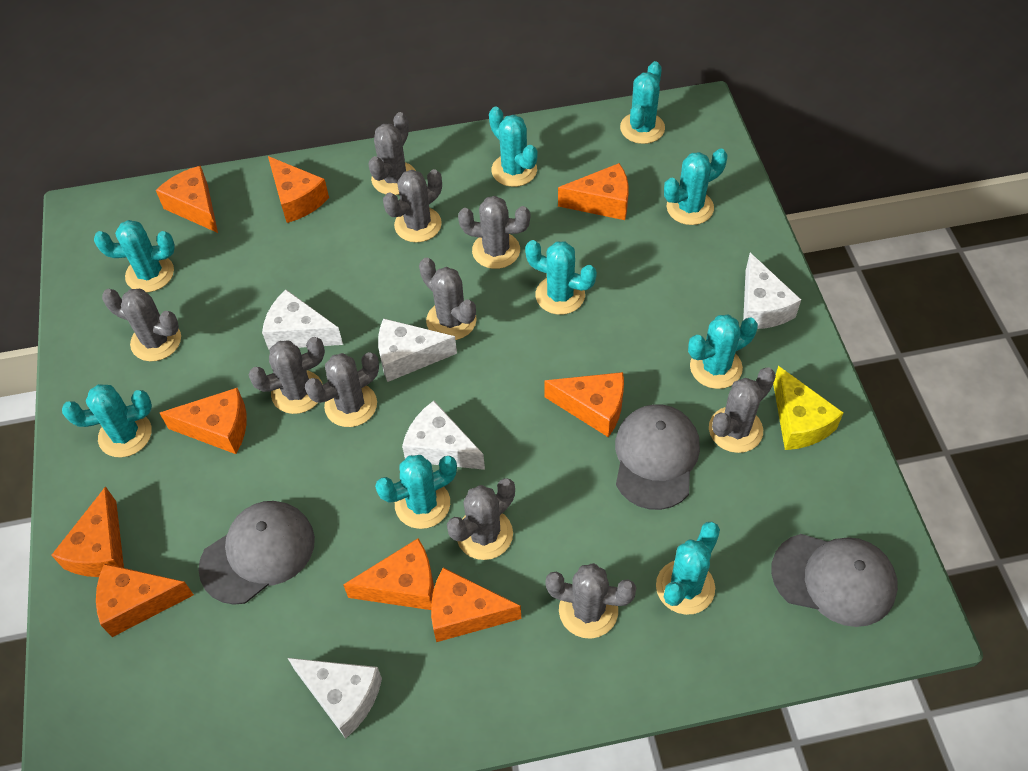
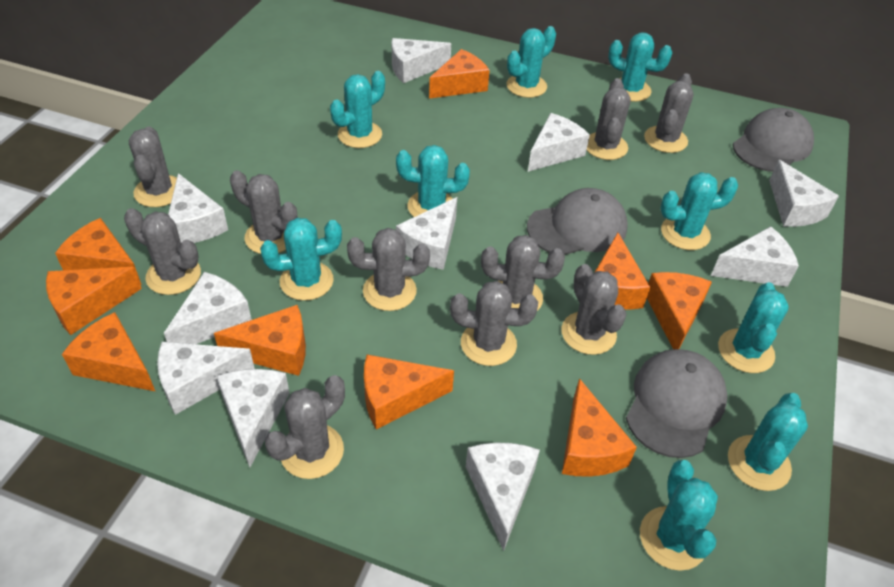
white cheese: [262,290,343,350] [288,658,382,739] [378,318,457,382] [402,401,485,470] [743,253,801,329] = 5 -> [157,342,255,415] [164,272,252,344] [168,173,228,243] [216,369,290,468] [392,38,451,83] [396,197,457,270] [466,442,540,551] [528,113,590,172] [711,226,799,287] [769,159,839,227] = 10
yellow cheese: [773,366,844,450] = 1 -> none = 0

